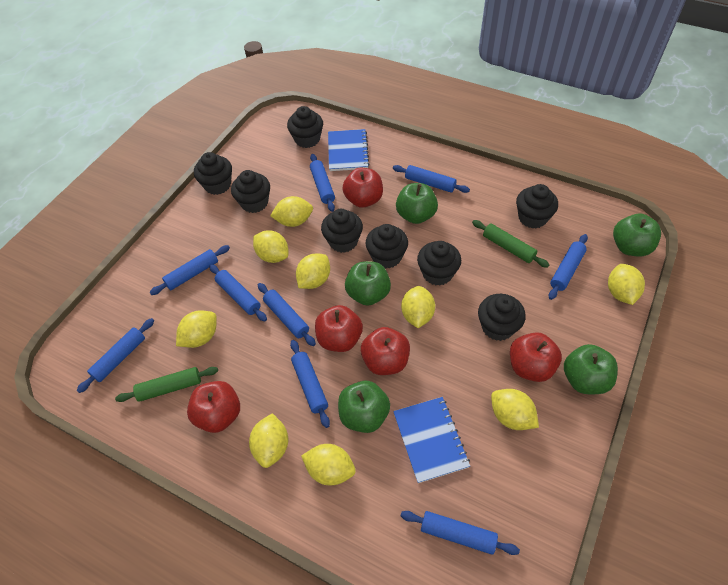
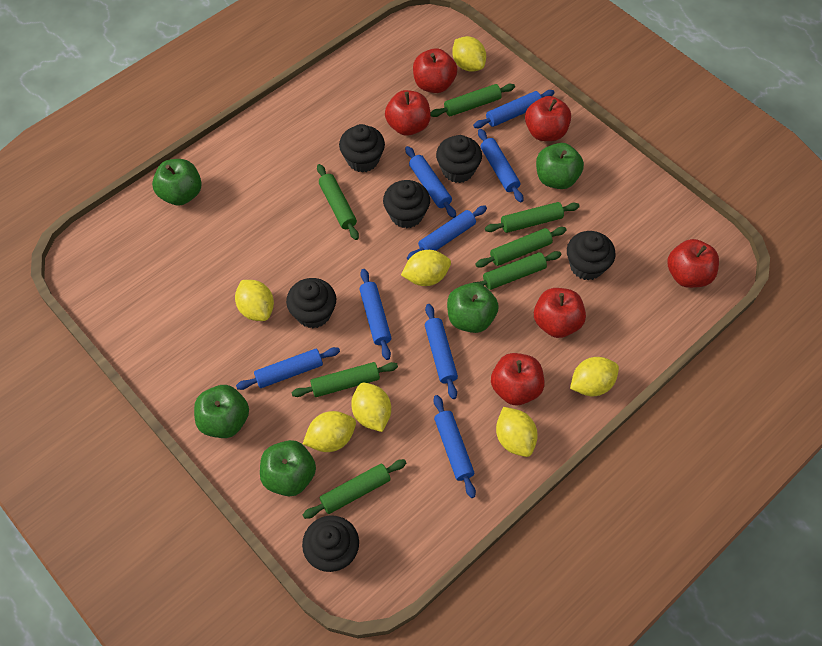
black cupcake: [194,152,232,195] [231,170,270,213] [287,106,323,148] [321,209,363,253] [365,224,408,268] [417,241,461,286] [478,294,526,341] [516,184,558,229] = 8 -> [286,278,336,328] [302,515,359,572] [339,124,385,172] [383,180,430,228] [436,135,482,183] [567,231,616,280] = 6
blue notebook: [328,129,370,171] [393,397,470,483] = 2 -> none = 0
blue rolling pin: [77,318,154,393] [150,245,230,295] [209,264,267,321] [258,283,316,346] [290,340,330,428] [310,154,335,212] [393,165,470,193] [401,511,520,555] [549,234,588,300] = 9 -> [236,347,340,390] [359,269,391,360] [405,146,456,218] [407,206,487,260] [425,304,458,399] [433,395,476,498] [473,90,555,128] [478,129,523,202] = 8
green rolling pin: [115,367,218,402] [472,220,549,268] = 2 -> [291,362,398,397] [303,459,406,519] [317,164,359,240] [431,84,515,117] [473,251,561,290] [475,227,567,268] [485,202,580,233] = 7
red apple: [187,381,240,433] [315,305,363,352] [342,168,383,208] [361,327,410,375] [510,332,562,382] = 5 -> [385,90,431,136] [413,48,457,93] [491,353,545,405] [525,96,571,141] [534,288,586,338] [667,239,719,288] = 6
yellow lemon: [176,310,217,348] [249,413,288,468] [253,230,289,263] [270,196,313,227] [296,253,330,289] [301,444,356,485] [401,286,435,328] [491,389,539,430] [608,264,645,305] = 9 -> [235,280,274,321] [303,411,356,452] [351,383,391,432] [401,250,451,286] [452,36,486,72] [496,407,538,457] [570,357,619,396] = 7

